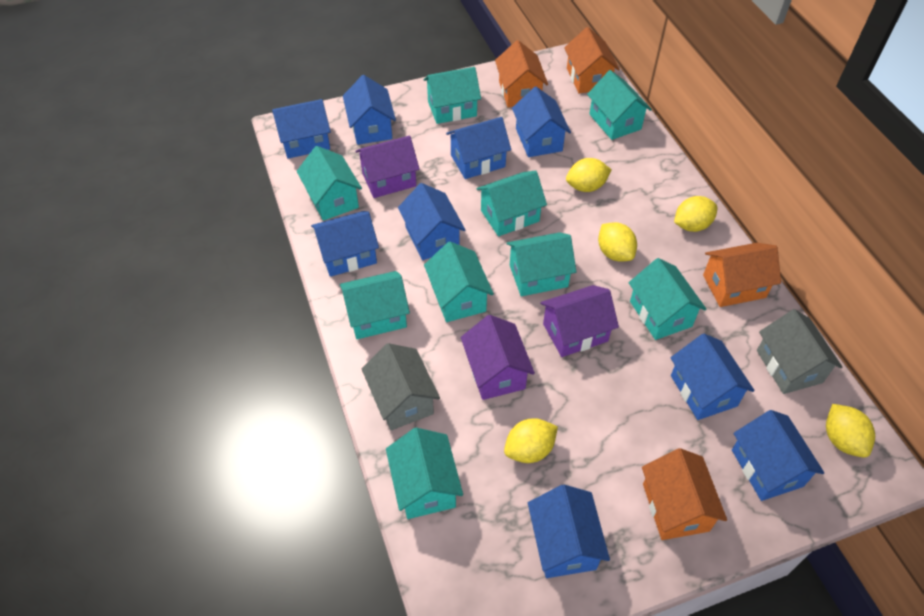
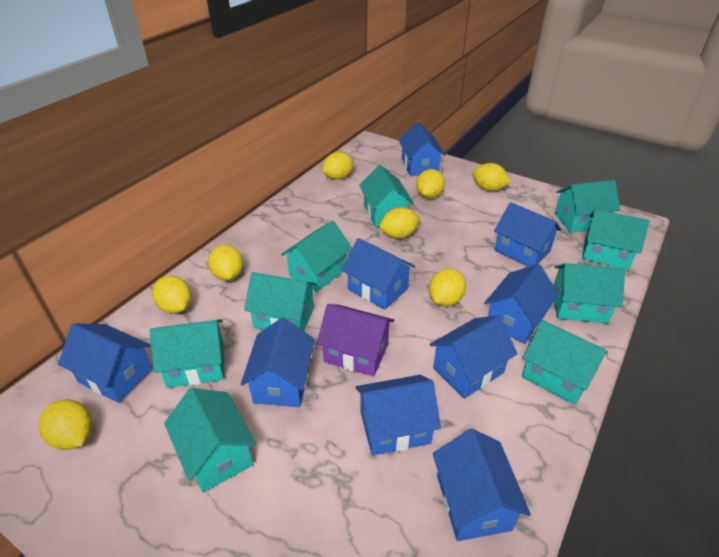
grey house: [362,343,440,430] [757,309,842,394] = 2 -> none = 0
orange house: [495,40,548,107] [564,27,620,94] [642,448,727,540] [703,243,781,307] = 4 -> none = 0
purple house: [355,136,420,198] [461,315,535,400] [540,285,619,357] = 3 -> [317,304,394,377] = 1
yellow lemon: [504,418,558,463] [566,158,612,192] [598,222,637,262] [674,196,717,232] [826,404,875,458] = 5 -> [39,399,93,450] [152,276,192,314] [208,245,243,281] [322,152,354,179] [379,207,421,239] [416,169,445,199] [429,268,466,306] [472,163,511,191] = 8

